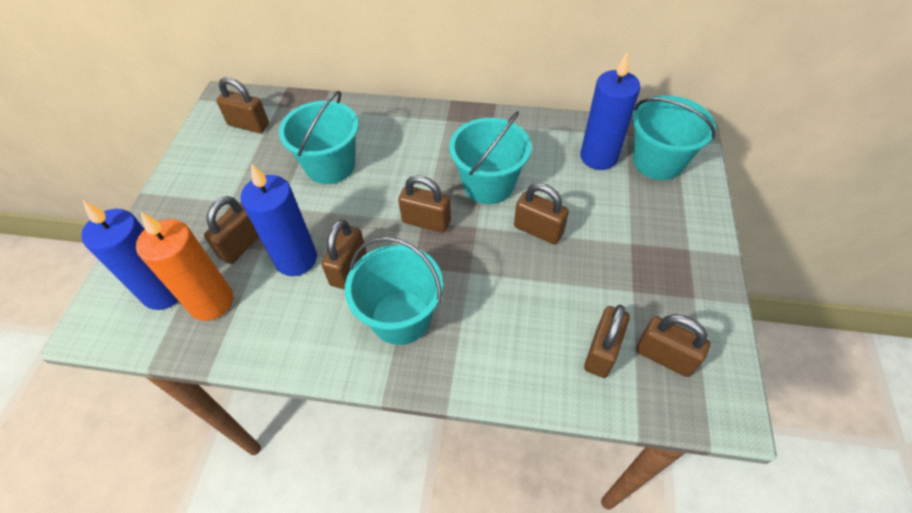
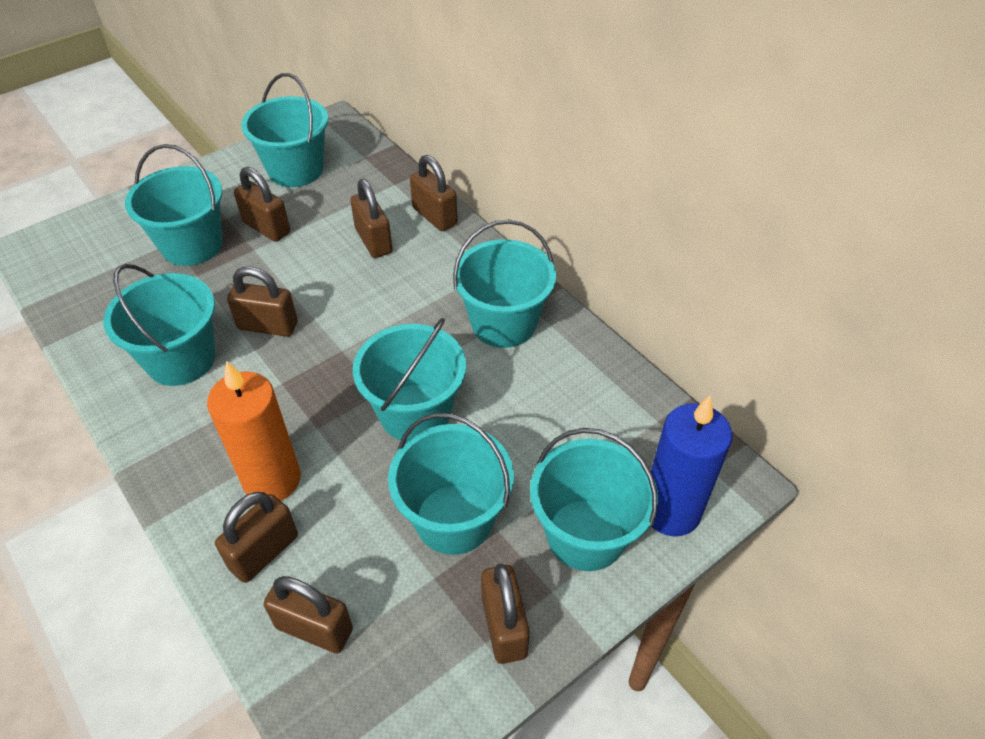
blue candle: [81,200,179,310] [240,163,317,276] [580,53,641,170] = 3 -> [651,396,732,536] = 1
turquoise bucket: [279,91,359,184] [345,237,443,345] [449,111,532,204] [633,95,716,180] = 4 -> [103,264,215,386] [125,144,223,266] [241,73,328,187] [353,318,466,441] [388,413,514,555] [453,220,556,348] [530,428,658,571] = 7

